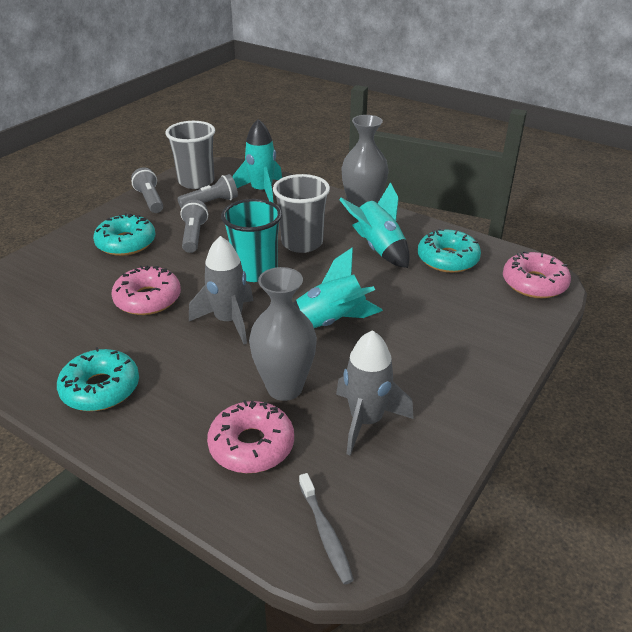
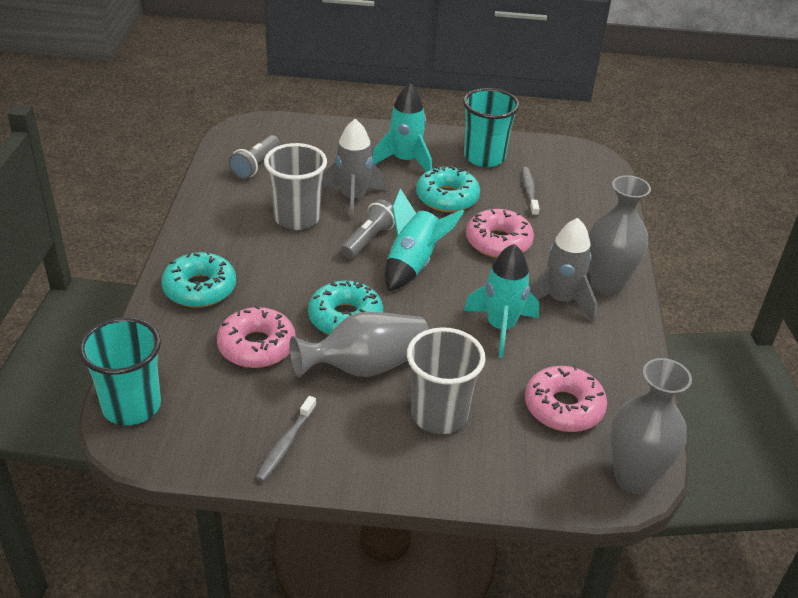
grey flashlight: [131,167,163,213] [177,174,238,209] [180,200,208,253] = 3 -> [228,135,280,179] [341,199,395,259] = 2
grey toothbrush: [299,473,354,585] = 1 -> [256,396,316,482] [522,167,539,217] = 2
grey vase: [249,267,317,401] [341,115,389,208] = 2 -> [289,312,429,377] [589,175,651,295] [610,358,692,494] = 3
turquoise cup: [221,199,282,282] = 1 -> [78,317,161,425] [463,88,520,167] = 2

